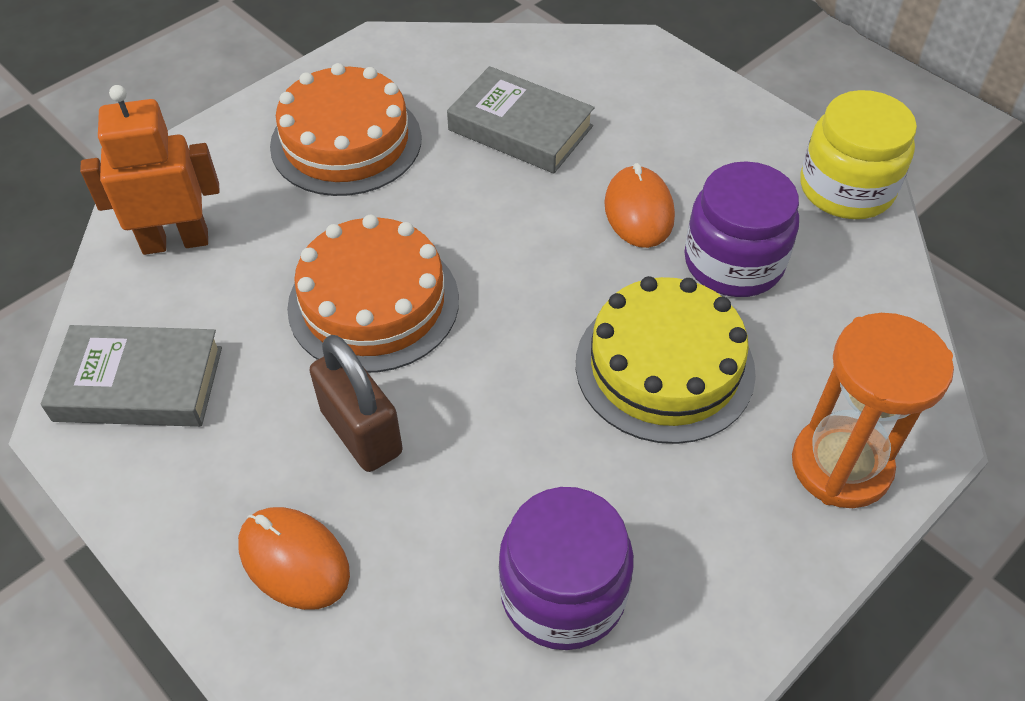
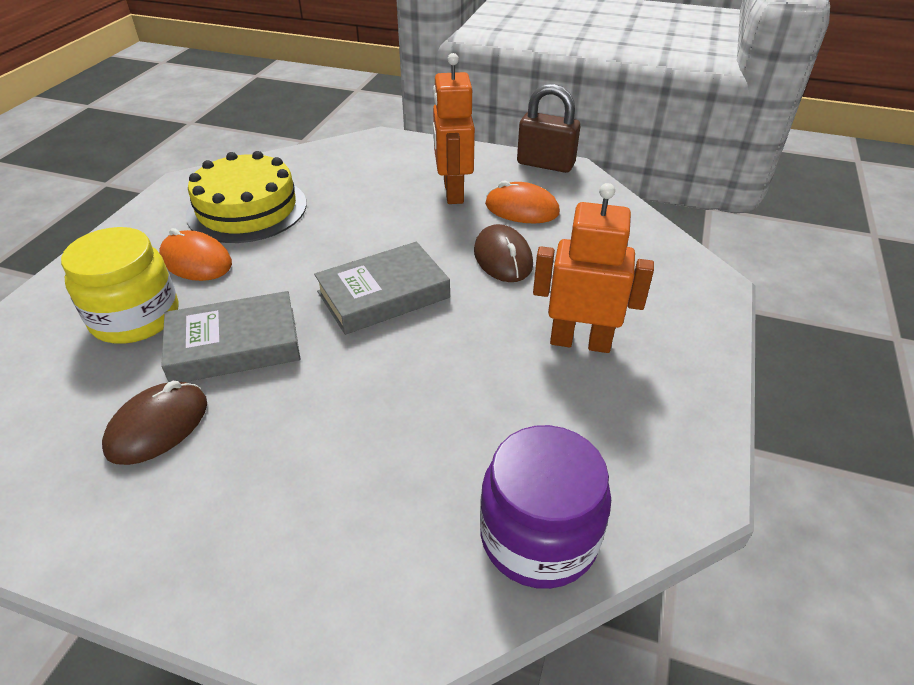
brown mouse: none = 0 -> [102,381,207,465] [474,224,533,282] = 2
orange cake: [270,63,421,196] [287,215,459,373] = 2 -> none = 0
orange hourglass: [792,313,954,508] = 1 -> none = 0
orange robot: [80,85,220,255] = 1 -> [433,53,475,204] [533,183,654,353] = 2
purple jar: [499,487,634,650] [684,161,799,297] = 2 -> [480,425,611,589] = 1

